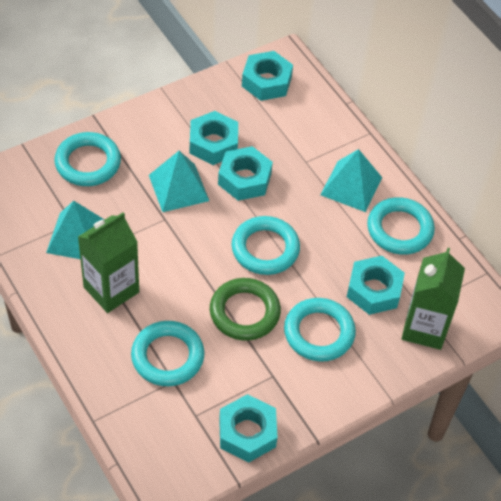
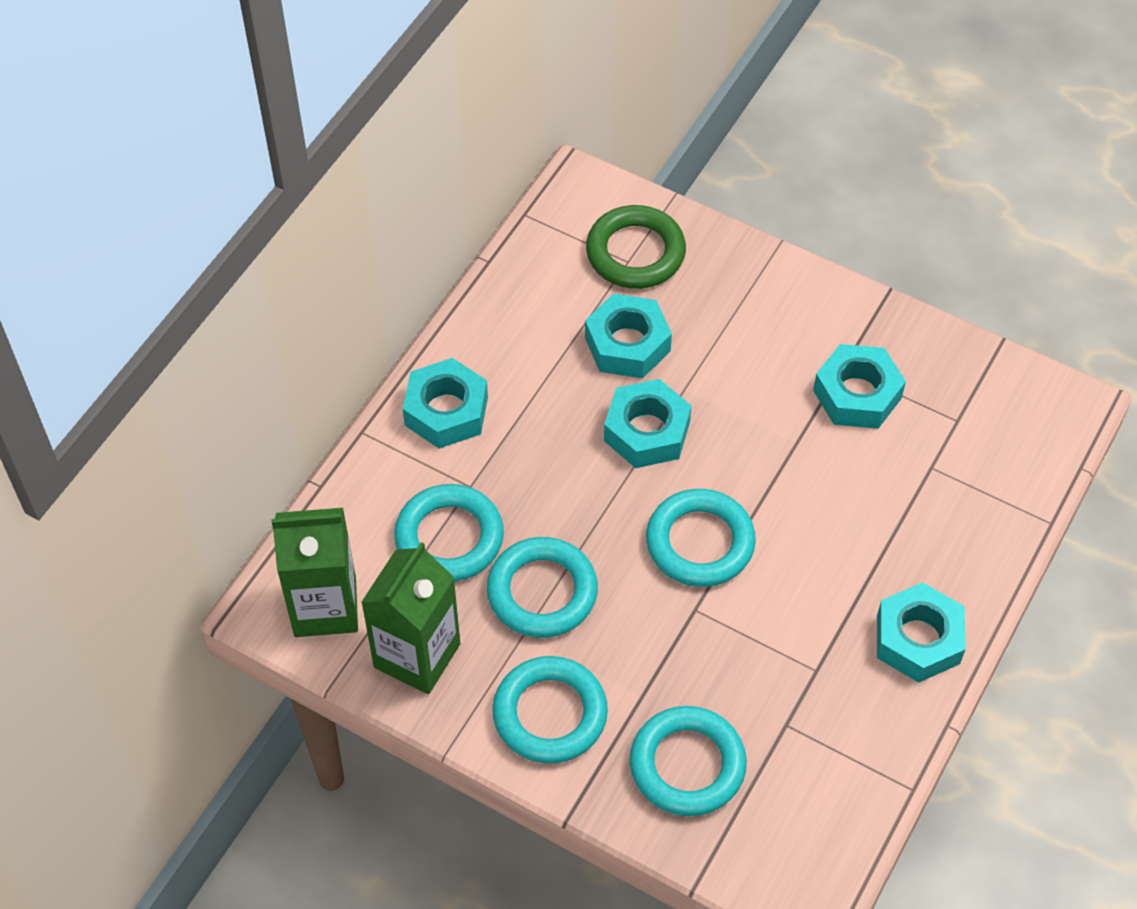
turquoise pyramid: [46,200,105,259] [149,151,209,212] [320,149,382,212] = 3 -> none = 0

